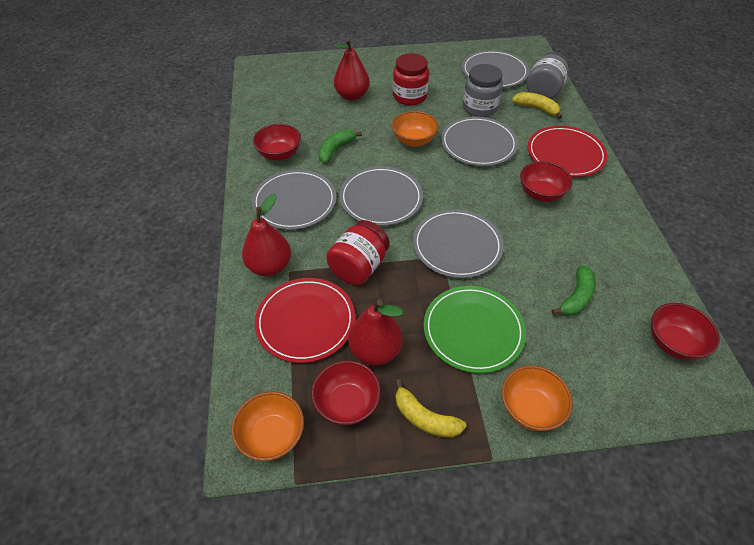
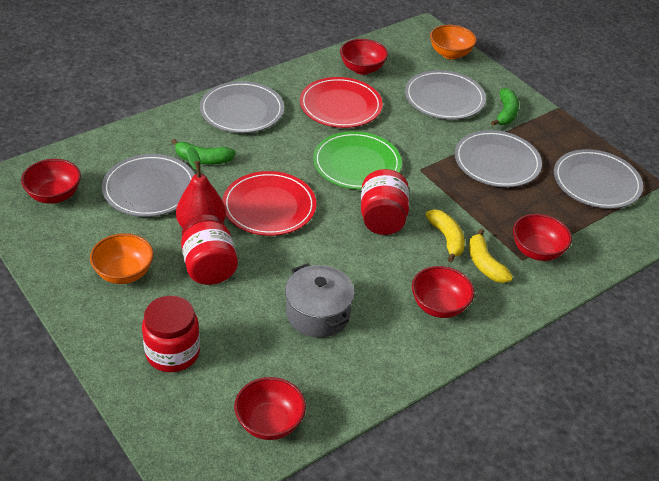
grey jar: [463,64,503,117] [527,52,569,99] = 2 -> none = 0
grey pot: none = 0 -> [285,263,355,338] = 1
orange bowl: [231,391,304,461] [392,111,439,147] [502,365,573,431] = 3 -> [90,233,154,284] [430,25,477,59] = 2
red bowl: [253,124,301,161] [311,360,381,425] [520,161,572,202] [651,303,720,360] = 4 -> [21,159,81,204] [234,377,306,440] [340,39,388,75] [412,266,474,318] [513,214,572,261] = 5
red jar: [326,220,390,285] [393,53,429,106] = 2 -> [142,296,200,372] [181,215,238,285] [361,169,409,235] = 3
red pear: [242,194,291,276] [334,39,370,101] [348,299,403,365] = 3 -> [176,147,226,228] = 1

